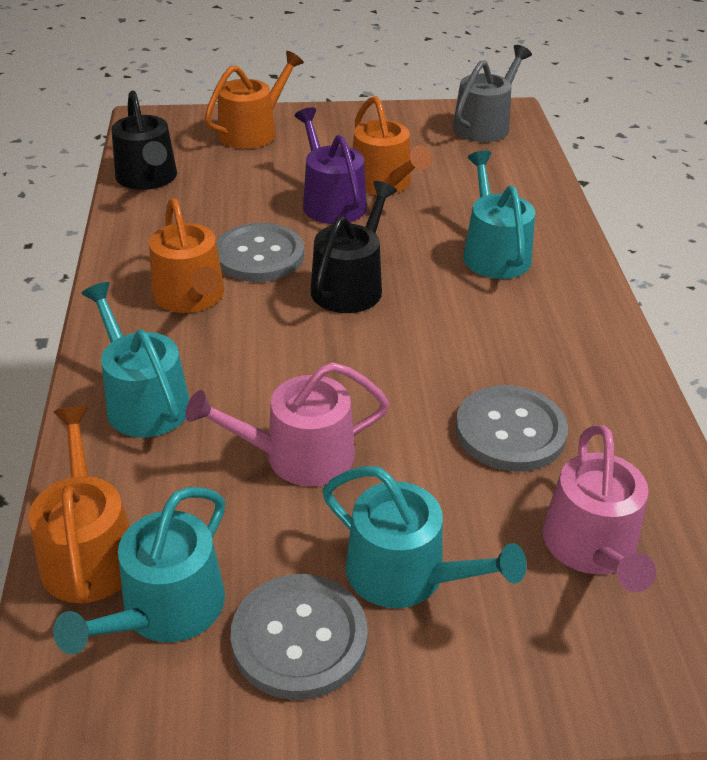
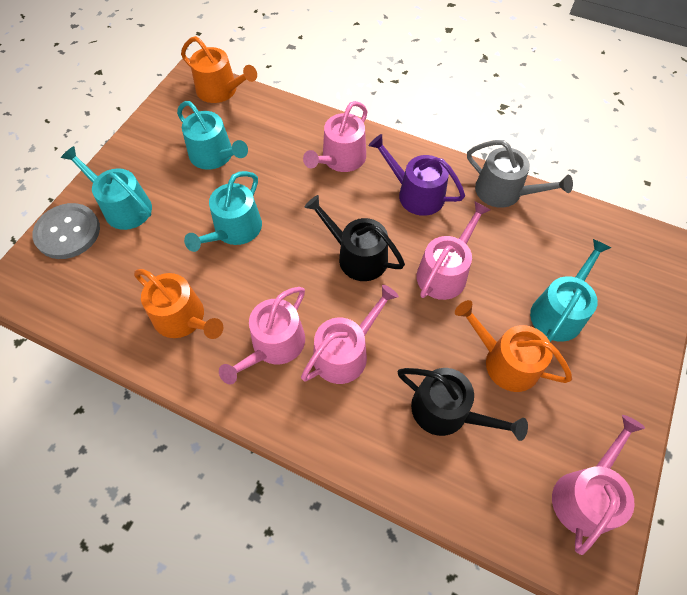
grey button: [216,223,304,282] [231,574,368,700] [455,385,568,472] = 3 -> [32,203,100,259] = 1
orange watering can: [29,406,130,604] [149,198,224,313] [204,51,304,149] [353,96,432,195] = 4 -> [134,269,223,339] [181,36,257,103] [455,300,572,392] = 3
pink watering can: [185,362,389,486] [542,425,656,592] = 2 -> [219,287,305,384] [301,285,399,384] [303,101,368,172] [417,202,491,300] [552,415,645,555] = 5

